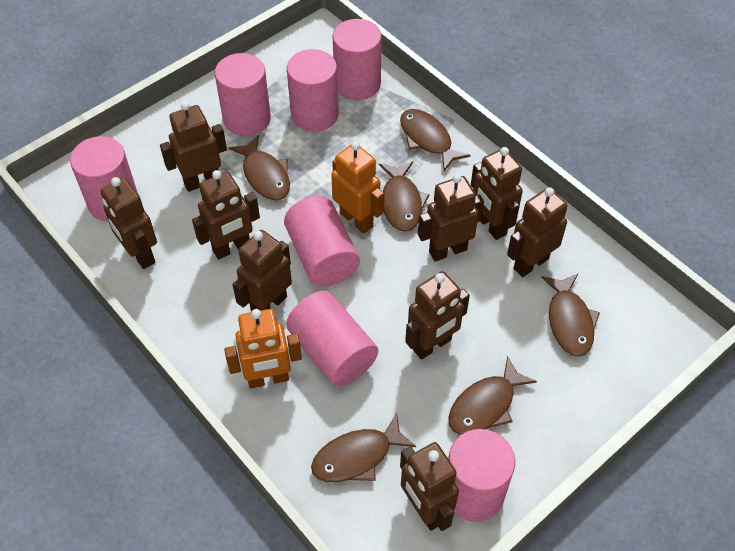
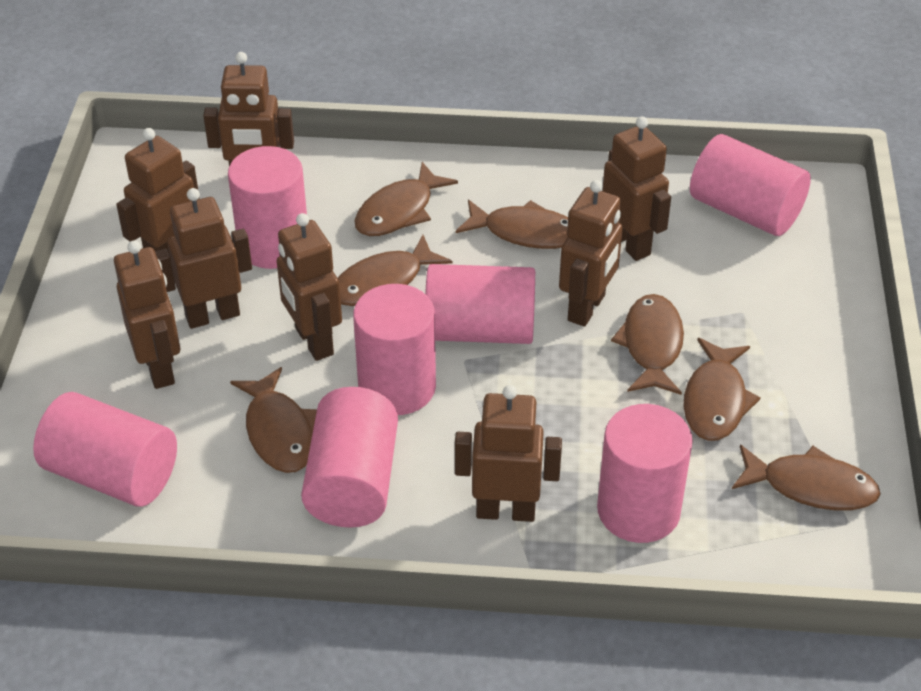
brown fish: [228,135,290,200] [311,413,416,482] [379,161,429,232] [400,109,471,171] [448,356,537,435] [541,274,600,357] = 6 -> [230,367,317,473] [338,235,452,306] [354,162,458,236] [456,200,568,249] [611,294,684,395] [683,338,761,441] [732,445,881,511] = 7
brown robot: [101,177,157,269] [160,102,227,192] [192,170,260,259] [232,230,292,312] [400,442,459,531] [405,271,470,360] [418,174,484,262] [471,147,523,240] [507,187,567,277] = 9 -> [114,240,180,389] [116,128,200,253] [155,188,252,329] [203,52,294,166] [277,213,342,361] [455,385,562,522] [559,180,623,327] [602,116,671,261] = 8
orange robot: [224,309,302,388] [331,142,384,234] = 2 -> none = 0

